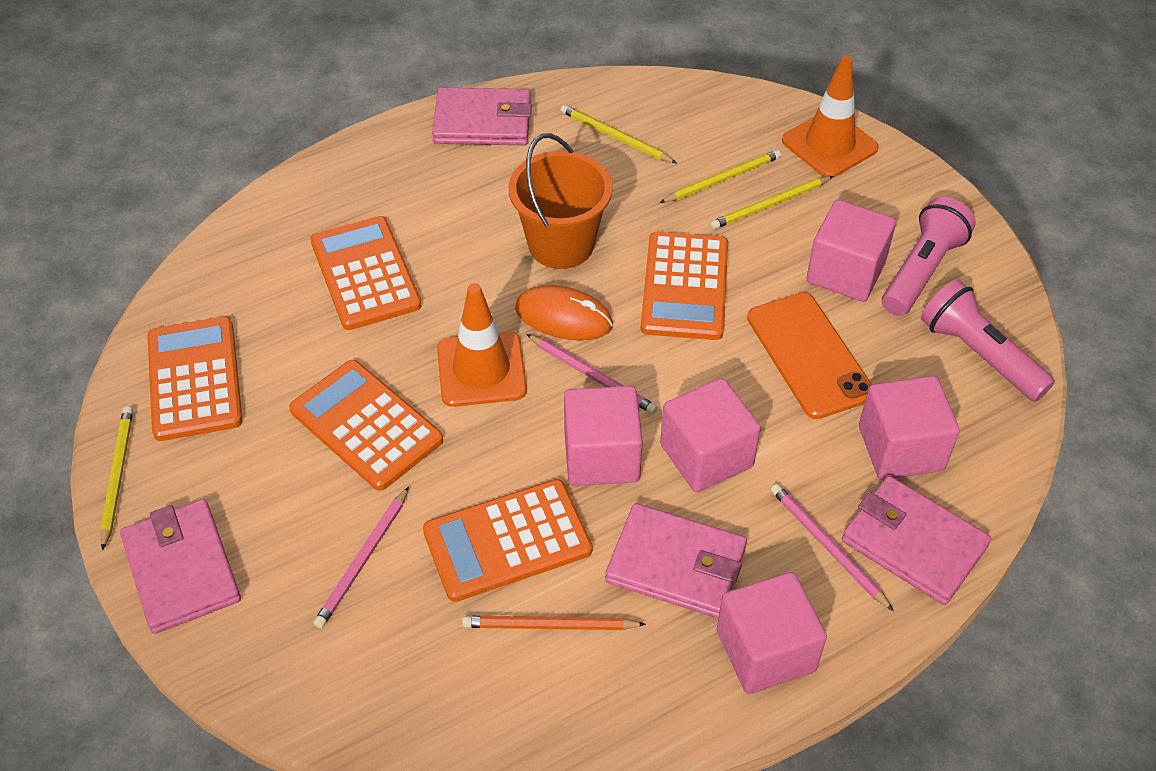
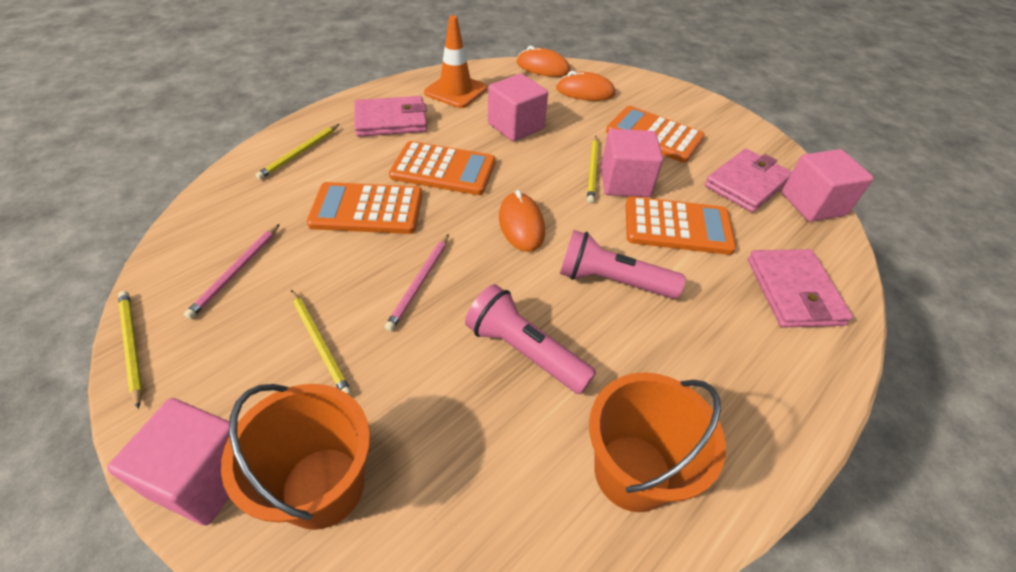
orange bucket: [509,133,613,269] = 1 -> [221,384,370,530] [589,372,726,512] = 2
orange calculator: [147,317,242,441] [289,360,443,491] [310,216,422,330] [423,479,592,602] [640,232,728,340] = 5 -> [307,182,423,234] [389,141,496,195] [606,106,705,163] [626,196,736,255] = 4
orange mouse: [515,285,613,340] = 1 -> [499,190,545,252] [517,46,571,77] [556,71,616,101] = 3
orange pencil: [462,616,646,630] = 1 -> none = 0
orange phone: [747,293,872,419] = 1 -> none = 0
orange traffic cone: [437,283,527,407] [782,56,879,178] = 2 -> [424,15,487,108] = 1
pink cube: [564,386,643,486] [660,378,761,492] [717,572,827,694] [806,200,896,302] [859,376,960,480] = 5 -> [107,398,229,526] [488,74,548,142] [601,129,663,197] [782,149,874,222] = 4
pink pencil: [313,487,409,628] [526,334,657,414] [771,484,894,611] = 3 -> [184,224,280,319] [385,234,449,332] = 2
pink wallet: [120,499,241,634] [432,87,532,145] [605,503,747,618] [842,476,991,605] = 4 -> [354,96,427,137] [704,149,792,212] [748,249,853,327] = 3

